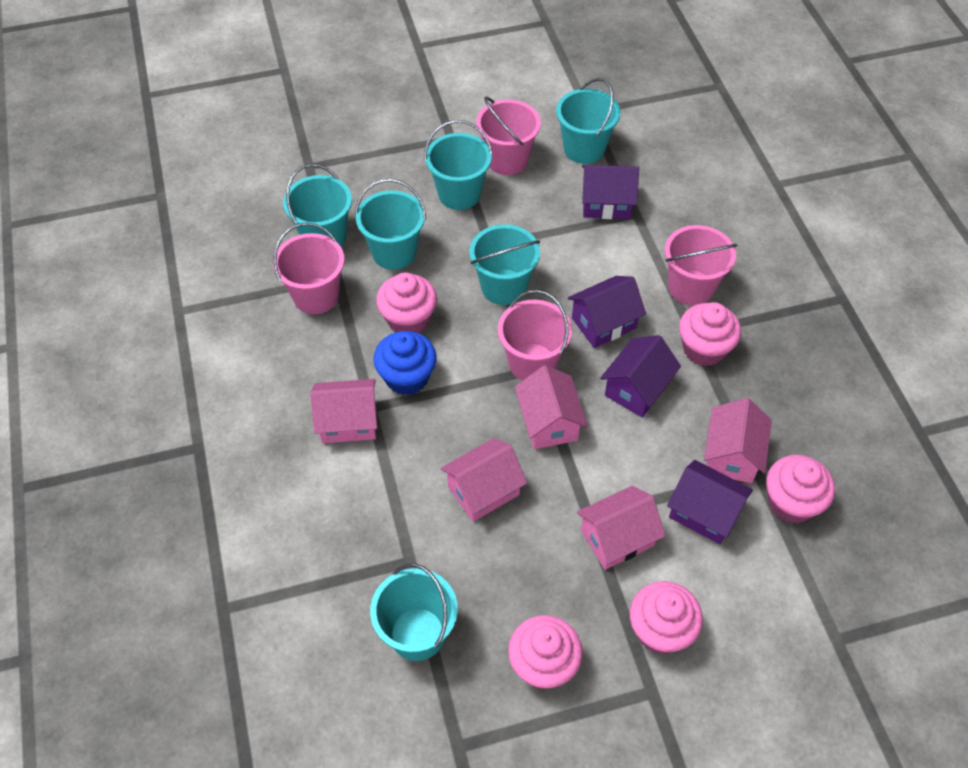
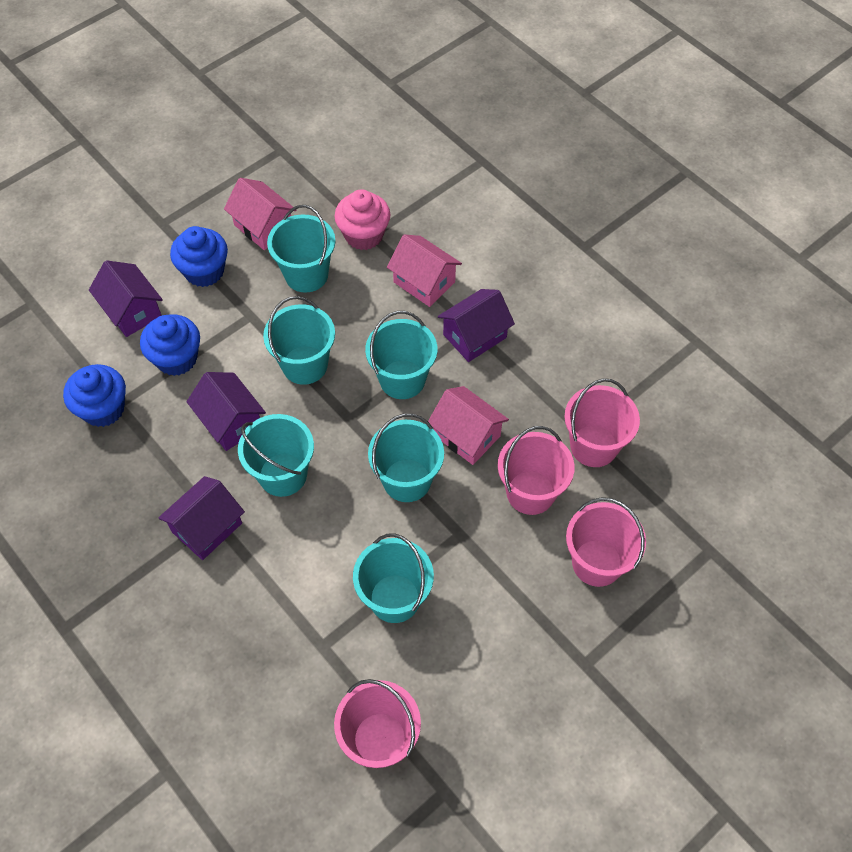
blue cupcake: [373,331,437,395] = 1 -> [63,364,126,427] [140,314,200,376] [170,226,228,287] = 3
pink cupcake: [376,272,437,333] [508,615,583,689] [630,581,703,654] [679,302,741,366] [766,455,835,523] = 5 -> [335,189,391,250] = 1
pink house: [310,379,377,443] [441,438,527,522] [515,365,588,449] [577,486,666,570] [704,398,772,483] = 5 -> [224,178,296,250] [387,234,462,307] [428,386,509,465] = 3

